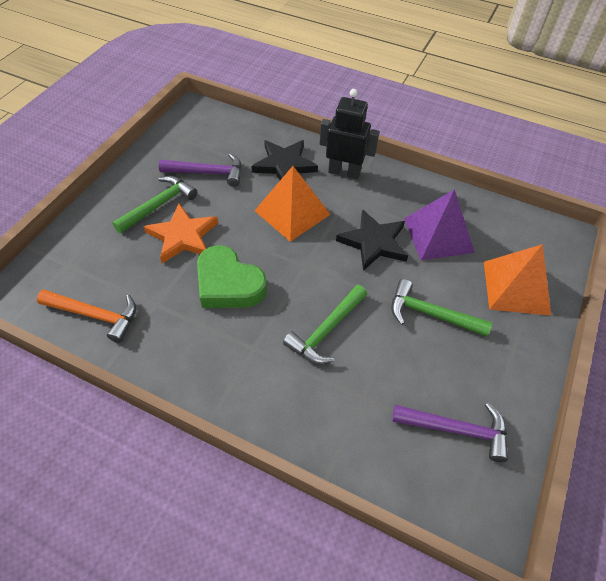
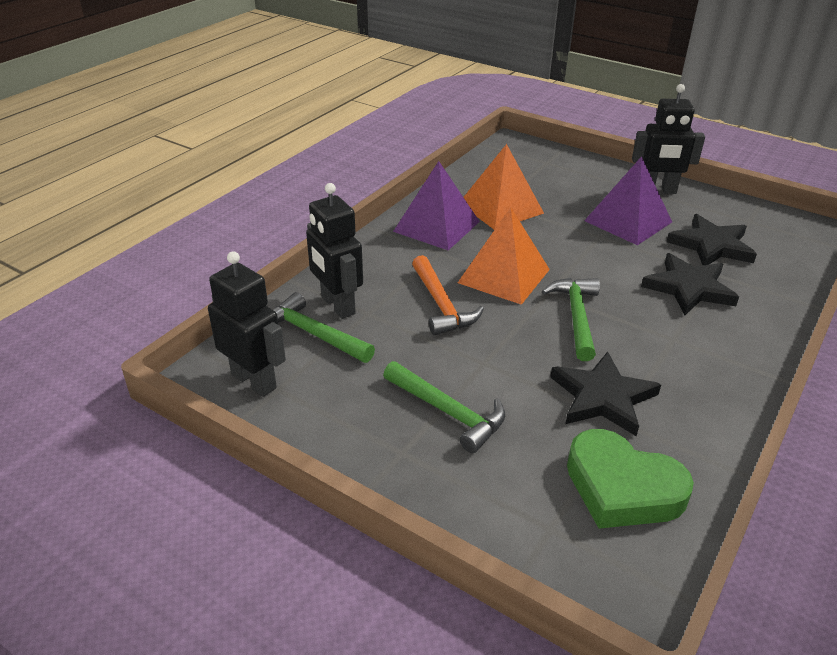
black robot: [319,89,379,179] = 1 -> [208,251,286,397] [306,183,363,319] [632,84,705,194] = 3
black star: [251,140,318,180] [336,209,408,271] = 2 -> [550,351,661,436] [641,253,739,315] [666,214,757,265] = 3
orange star: [144,204,218,263] = 1 -> none = 0
purple hammer: [159,153,242,187] [392,403,508,462] = 2 -> none = 0
purple pyramid: [404,189,475,261] = 1 -> [393,161,480,250] [584,156,672,245] = 2

